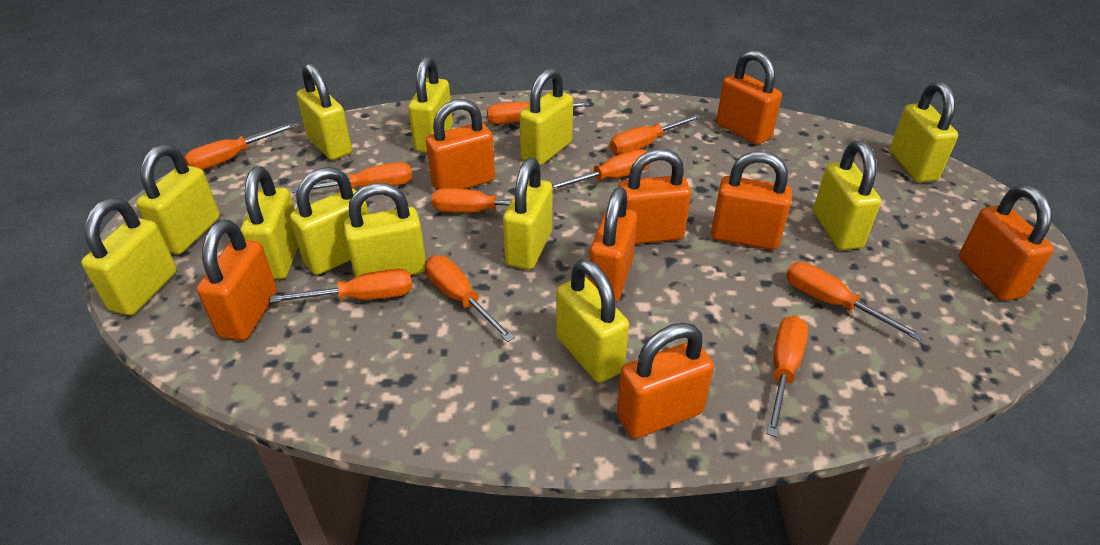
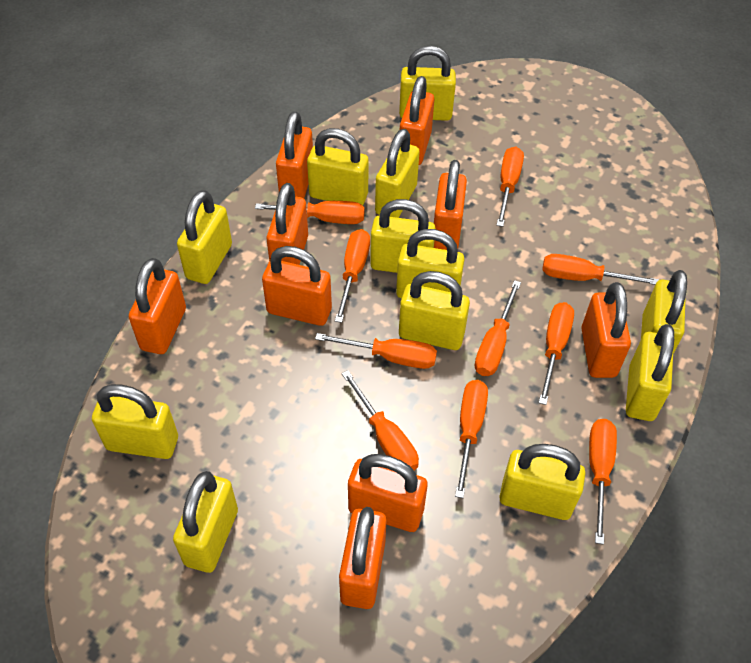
orange padlock: [197,220,277,340] [426,99,495,191] [588,187,637,303] [617,323,714,438] [618,149,691,244] [711,151,792,250] [716,50,782,145] [959,185,1054,301] = 8 -> [129,258,186,354] [262,246,332,326] [266,183,308,265] [276,111,313,198] [339,507,387,609] [348,454,427,532] [400,76,434,165] [434,160,467,250] [581,282,631,378] = 9

